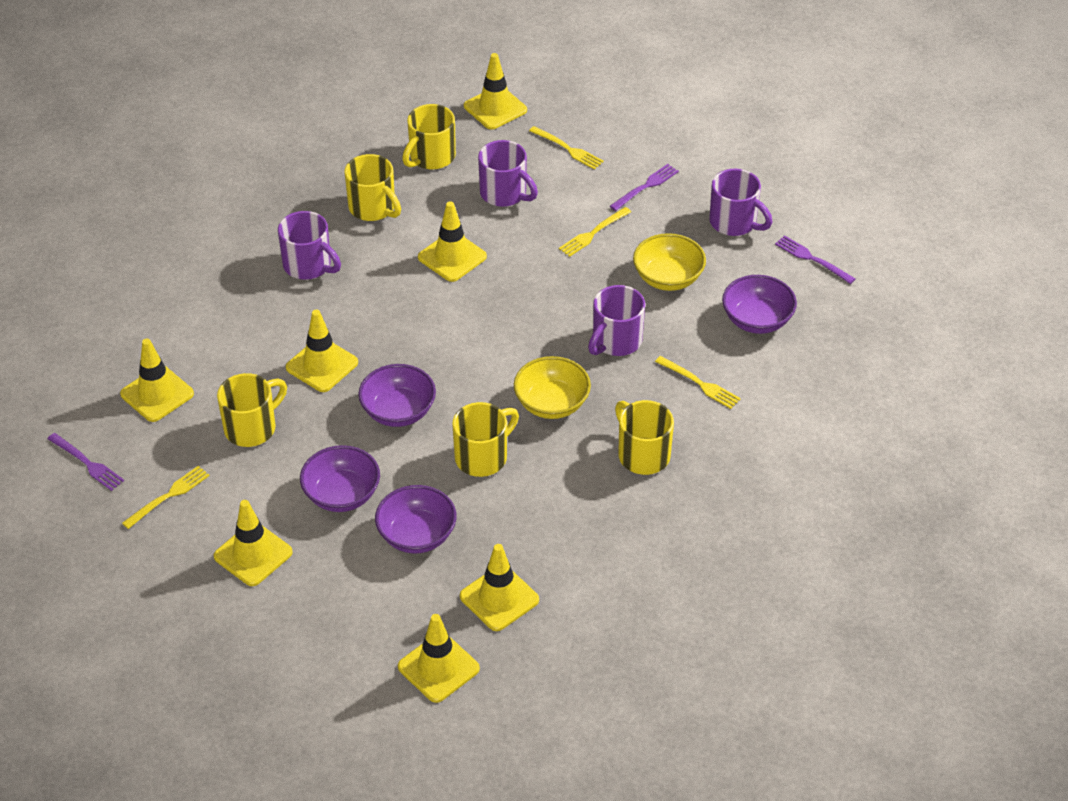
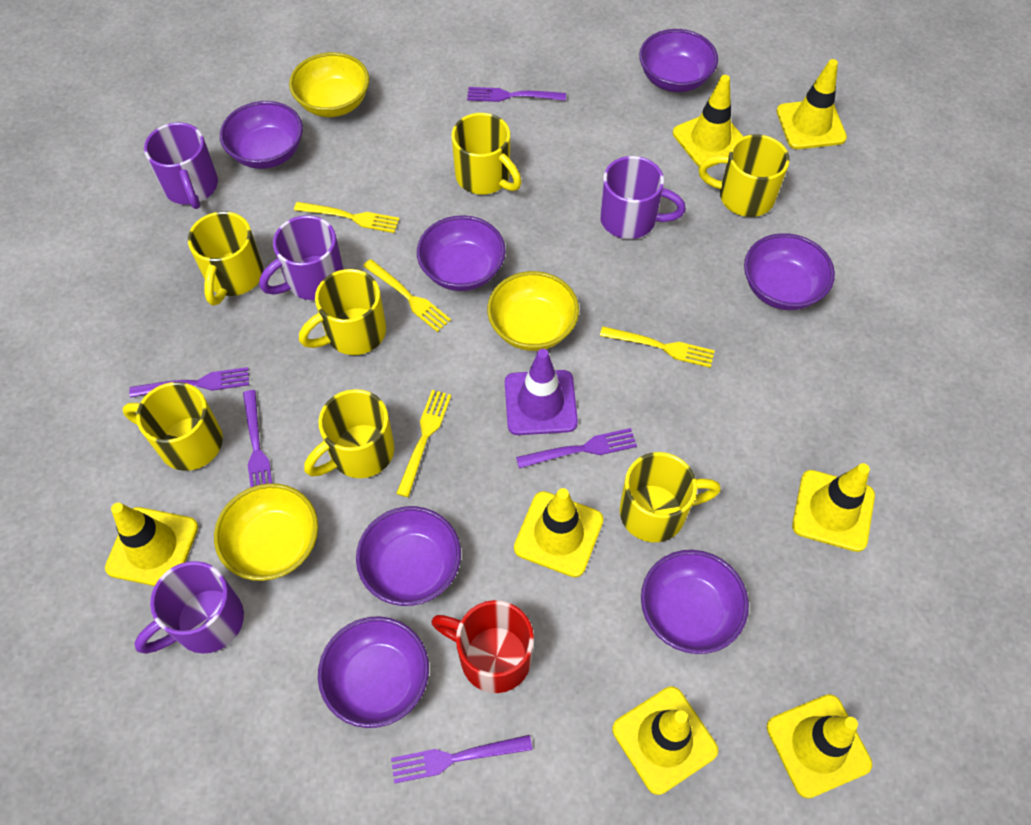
purple bowl: [300,445,380,512] [358,364,436,427] [375,485,457,554] [722,275,797,334] = 4 -> [220,101,303,169] [318,616,429,728] [356,506,461,606] [417,215,506,291] [639,29,718,92] [641,550,749,654] [744,233,835,310] = 7
purple fork: [47,433,124,491] [610,164,679,211] [775,235,855,284] = 3 -> [129,367,249,398] [243,390,272,487] [391,735,533,784] [467,87,566,102] [516,428,637,468] = 5
purple traffic cone: none = 0 -> [505,349,578,435] = 1
red mug: none = 0 -> [431,600,534,693] = 1
yellow bowl: [514,356,591,419] [633,233,706,291] = 2 -> [214,483,318,581] [289,52,369,117] [487,271,579,351] = 3
yellow mug: [217,373,287,447] [344,154,401,221] [402,104,456,170] [452,402,519,477] [615,400,674,475] = 5 -> [122,382,223,471] [188,211,264,305] [299,269,386,355] [304,389,394,478] [452,113,522,194] [619,452,721,542] [699,134,790,217] = 7

